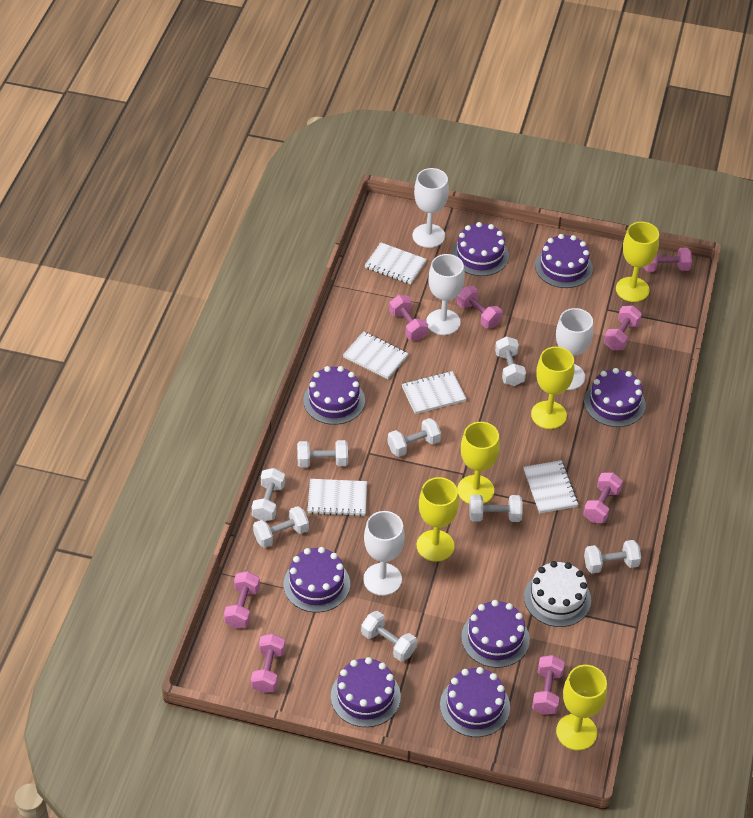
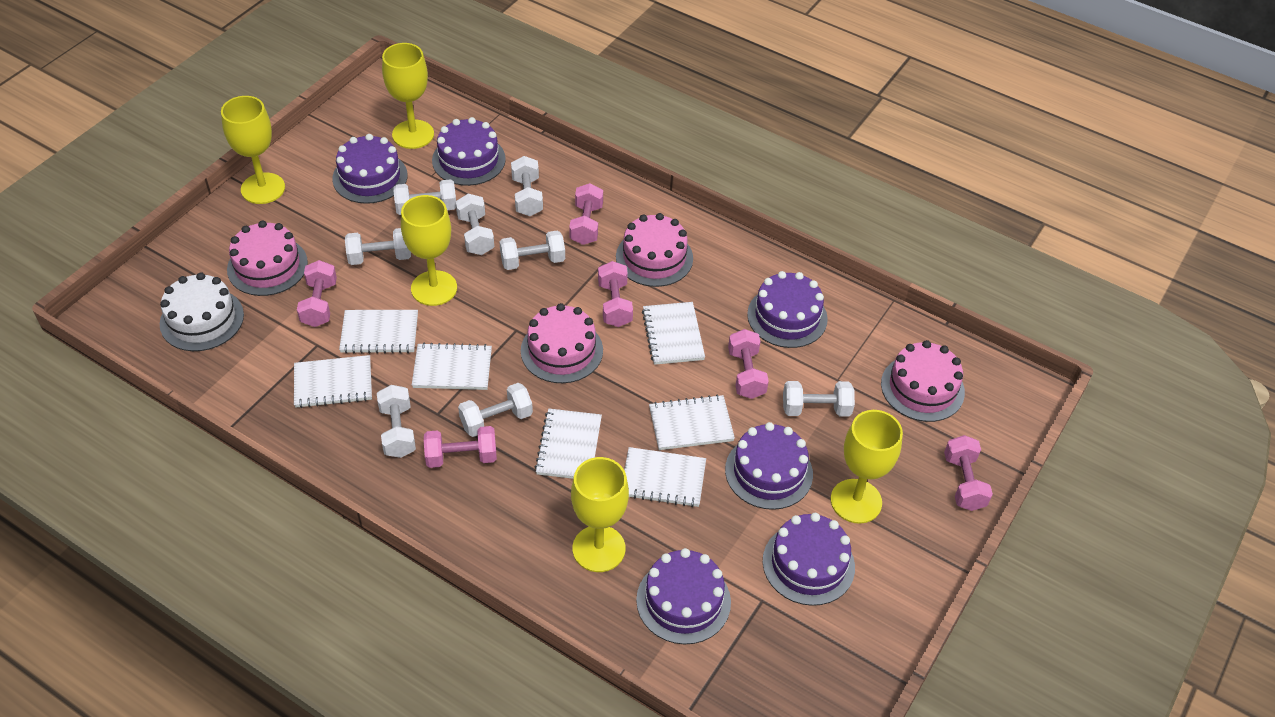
pink cake: none = 0 -> [227,221,308,296] [521,303,603,383] [616,213,693,287] [881,340,965,422] = 4
pink dumbbell: [224,571,260,628] [251,634,285,693] [389,295,428,340] [457,286,502,328] [532,655,565,715] [583,473,623,523] [604,306,642,350] [643,248,692,272] = 8 -> [297,260,337,327] [424,426,497,468] [569,183,603,245] [598,261,633,327] [728,329,769,399] [944,435,993,511] = 6
purple cake: [283,547,350,612] [303,366,365,425] [331,657,401,727] [440,667,510,737] [452,222,509,276] [461,600,530,668] [535,234,593,288] [584,368,646,427] = 8 -> [332,134,407,204] [432,117,506,186] [636,548,731,644] [725,422,813,510] [747,271,828,348] [763,513,855,606] = 6
white goblet: [363,511,405,596] [413,168,449,248] [426,254,465,335] [556,308,593,390] = 4 -> none = 0
white notebook: [307,479,367,516] [343,331,409,379] [365,242,427,285] [402,371,466,414] [523,460,578,514] = 5 -> [294,355,372,408] [339,310,418,354] [412,343,492,390] [535,409,602,479] [624,447,706,507] [642,302,705,365] [649,395,735,450] = 7

